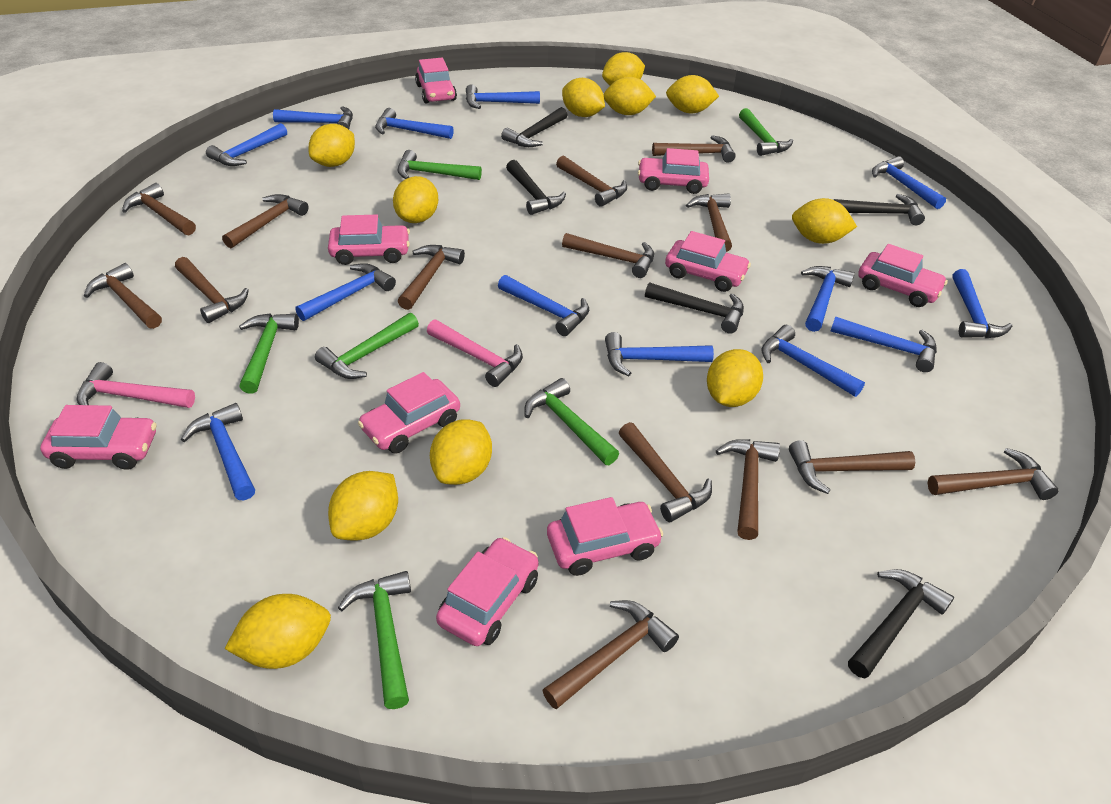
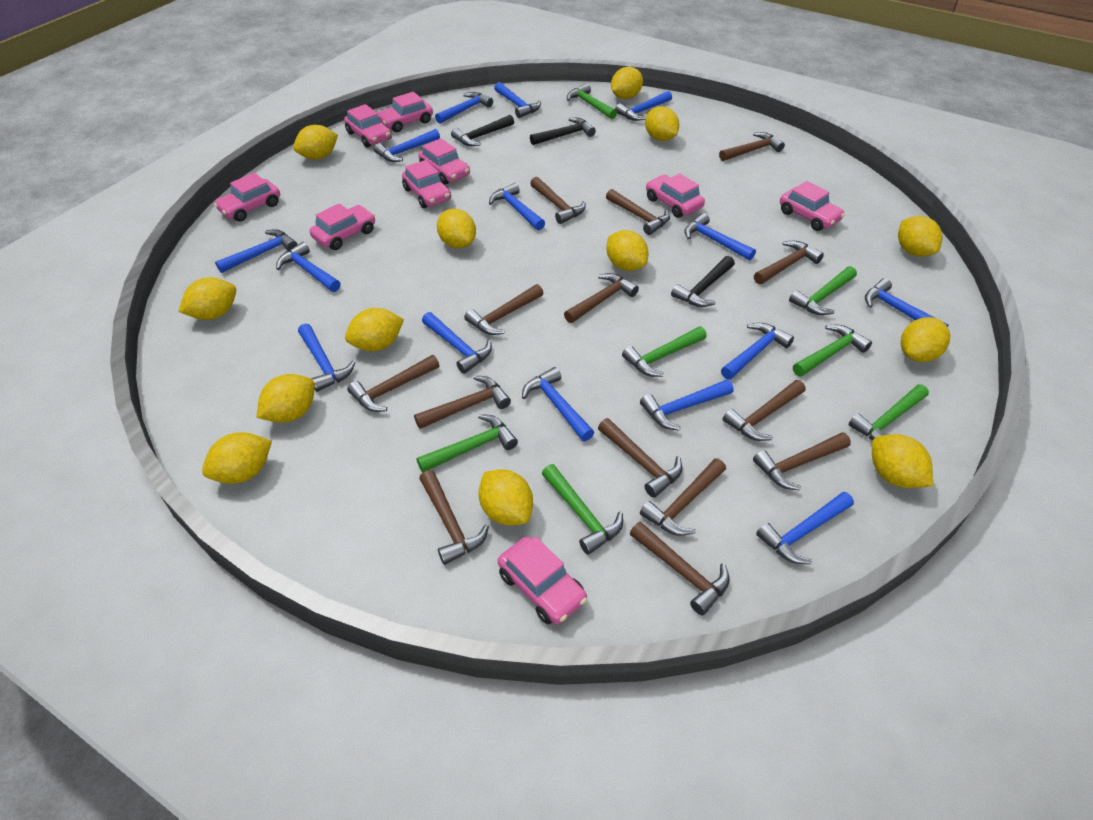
black hammer: [501,107,567,147] [506,160,566,215] [645,282,744,334] [834,194,925,225] [848,569,954,678] = 5 -> [451,115,514,146] [530,118,596,145] [671,256,735,307] = 3
blue hammer: [181,403,255,500] [206,123,287,166] [273,106,353,129] [295,263,396,321] [375,108,454,139] [466,84,540,109] [498,275,589,336] [605,332,714,376] [761,325,865,397] [801,266,855,332] [830,317,937,372] [872,156,946,209] [953,269,1012,338] = 13 -> [215,229,297,273] [276,242,341,292] [298,324,355,392] [374,129,440,162] [422,312,492,374] [435,92,493,124] [489,183,545,230] [494,82,541,118] [522,367,594,441] [615,91,672,121] [640,380,734,431] [684,213,756,260] [721,323,794,380] [756,492,854,564] [865,278,948,327] = 15
green hammer: [239,313,299,394] [315,313,419,379] [338,571,411,709] [397,150,482,180] [524,378,619,465] [739,108,793,156] = 6 -> [417,414,518,472] [542,464,623,555] [567,83,617,119] [622,327,707,377] [789,266,857,315] [793,325,872,377] [849,384,929,441] = 7
pink hammer: [77,362,195,408] [427,320,523,387] = 2 -> none = 0
yellow lemon: [224,594,331,669] [309,124,355,167] [328,471,398,540] [393,176,438,223] [430,419,492,485] [562,78,605,117] [602,52,645,85] [603,77,656,115] [666,75,719,113] [707,349,763,407] [792,198,857,244] = 11 -> [178,277,236,320] [202,432,272,484] [256,374,315,423] [293,125,338,160] [345,308,404,351] [437,209,476,248] [478,469,533,525] [606,230,648,271] [611,67,643,99] [645,106,679,141] [872,434,933,488] [898,216,942,257] [901,317,950,362] = 13

